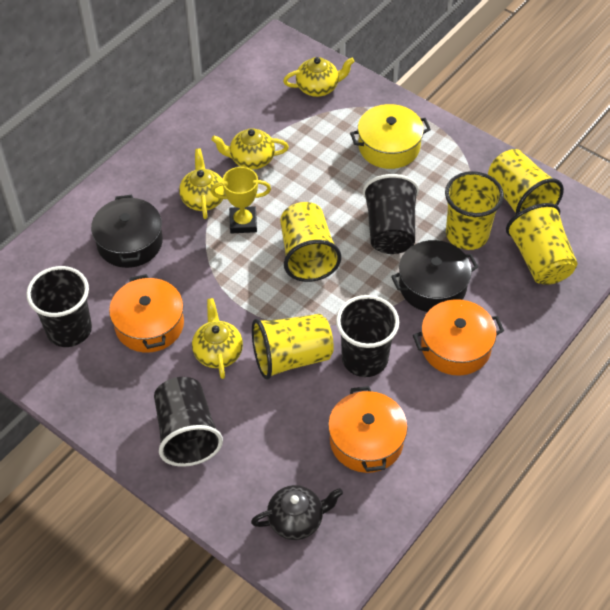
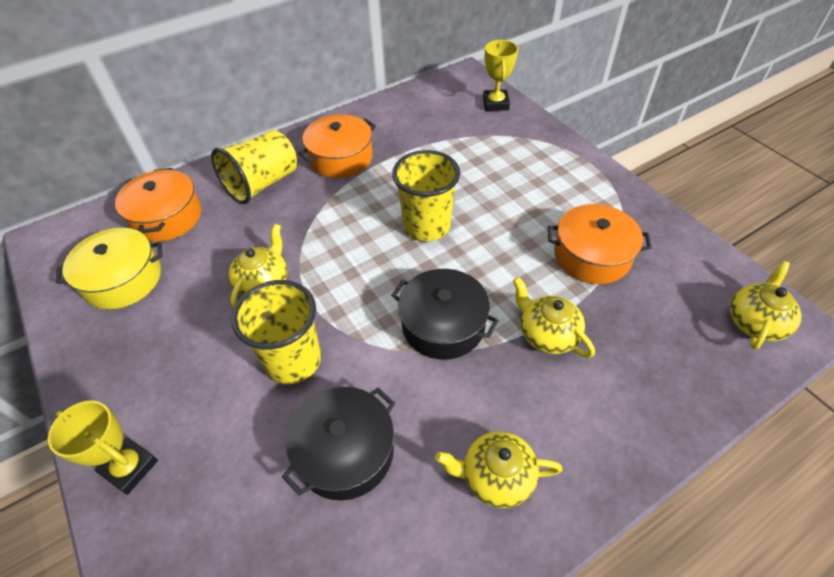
black cup: [26,266,92,347] [154,377,223,467] [336,295,399,377] [363,174,419,254] = 4 -> none = 0
black teapot: [251,485,343,540] = 1 -> none = 0
yellow cup: [252,314,334,379] [280,202,341,282] [445,171,504,250] [488,149,564,214] [506,203,577,285] = 5 -> [211,130,297,204] [232,280,321,384] [392,150,460,241] = 3
yellow trophy: [211,167,271,233] = 1 -> [48,401,158,495] [483,40,518,111] = 2

